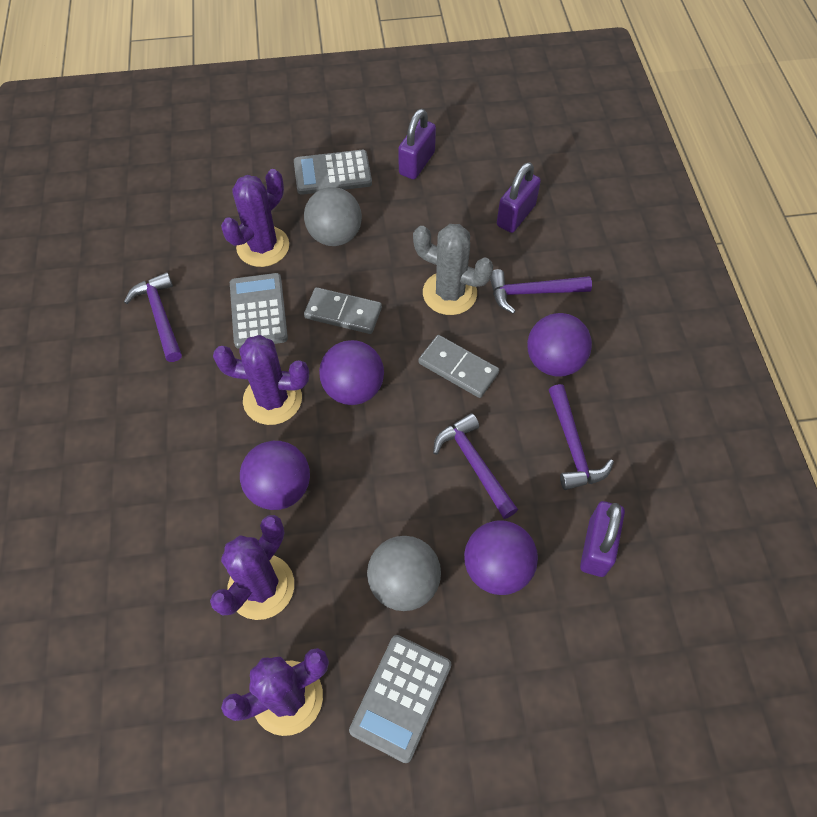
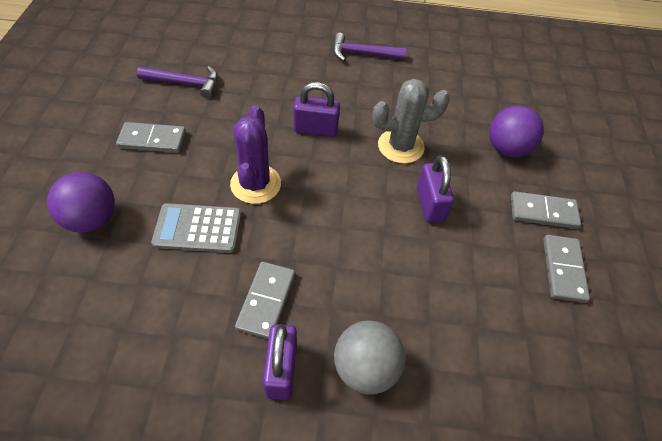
grey ball: [304,187,362,246] [367,536,441,611] = 2 -> [334,321,406,395] = 1
grey calculator: [230,273,288,349] [294,150,372,195] [349,635,451,763] = 3 -> [151,203,241,253] = 1
grey domino: [304,287,382,334] [418,335,499,398] = 2 -> [116,122,186,153] [235,262,295,339] [511,191,581,229] [543,235,590,303] = 4
purple ball: [240,441,310,510] [319,340,384,405] [464,520,538,595] [527,313,592,377] = 4 -> [47,172,115,233] [489,105,544,157] = 2
purple cactus: [210,515,294,620] [213,335,309,425] [221,169,289,267] [221,648,329,736] = 4 -> [230,106,281,204] = 1
purple hammer: [124,272,182,362] [433,413,518,519] [490,269,592,314] [549,384,614,490] = 4 -> [137,66,218,98] [333,33,406,61] = 2

